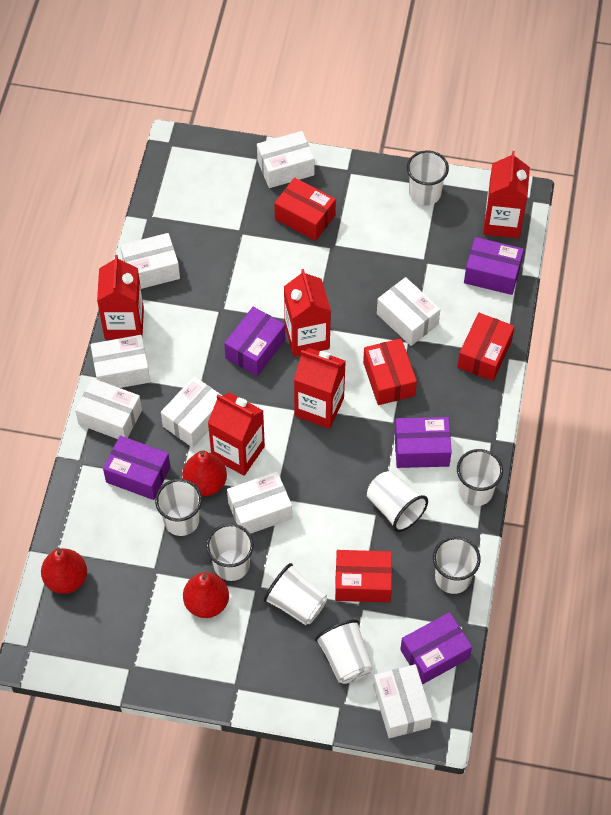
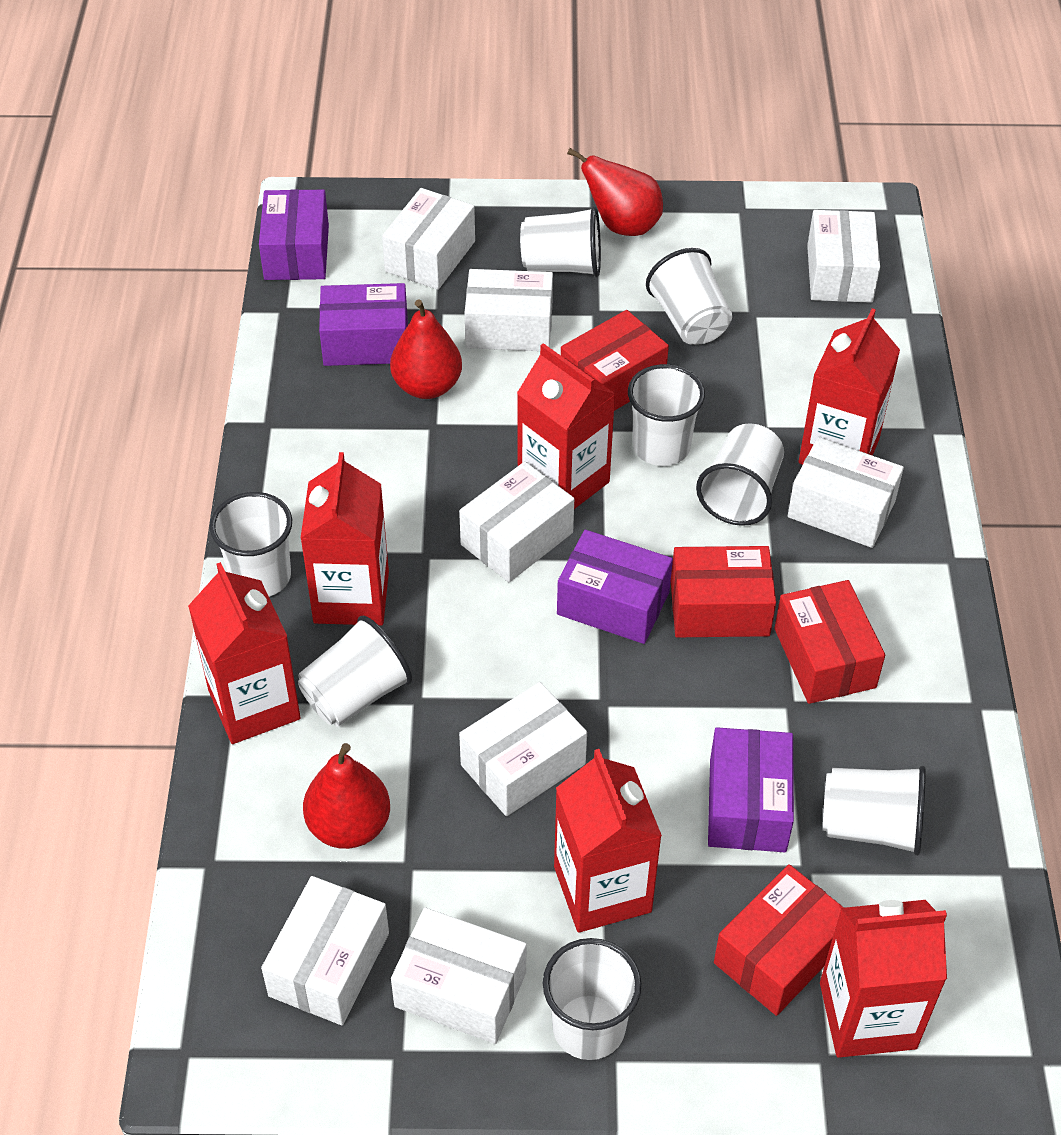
purple box: [103,436,170,500] [224,307,285,376] [395,417,452,468] [400,612,472,684] [464,237,524,295] = 5 -> [259,189,329,280] [319,283,408,366] [557,530,673,644] [708,727,794,852] = 4
red carton: [97,255,144,340] [208,392,265,476] [284,269,331,356] [294,348,346,429] [483,151,530,238] = 5 -> [188,562,301,744] [301,452,389,625] [517,343,615,509] [554,749,662,933] [799,308,900,465] [820,900,947,1058] = 6

